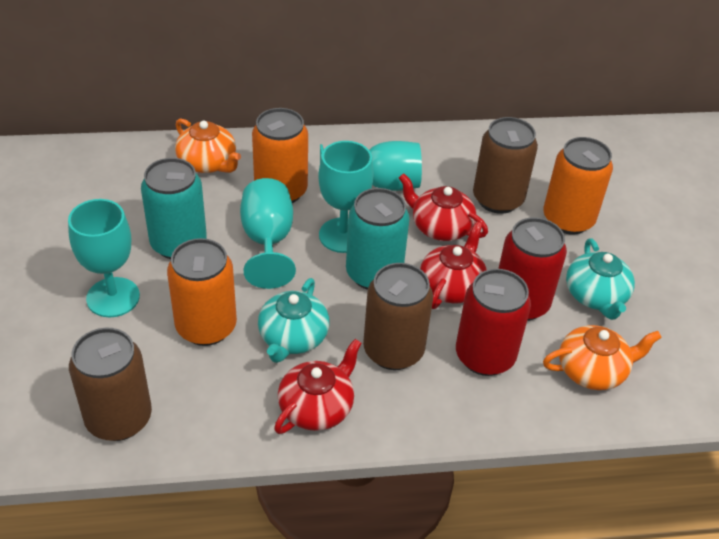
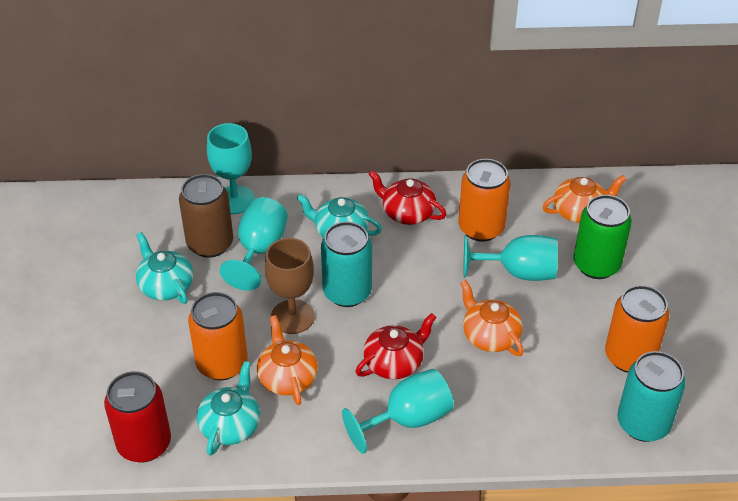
brown can: [69,328,152,441] [363,263,433,370] [473,117,538,214] = 3 -> [179,174,233,258] = 1
brown goblet: none = 0 -> [265,238,315,334] = 1
green can: none = 0 -> [573,195,632,279] = 1
orange teapot: [175,118,241,173] [543,325,662,390] = 2 -> [257,315,318,405] [460,280,524,356] [542,175,627,223] = 3
red can: [456,269,531,376] [498,217,567,321] = 2 -> [104,371,171,463] = 1
red teapot: [274,339,362,434] [399,173,488,241] [420,221,487,309] = 3 -> [355,313,437,379] [369,170,447,225] = 2
turquoise teapot: [258,278,329,363] [566,238,635,320] = 2 -> [136,232,193,304] [197,361,260,456] [297,194,382,238] = 3

